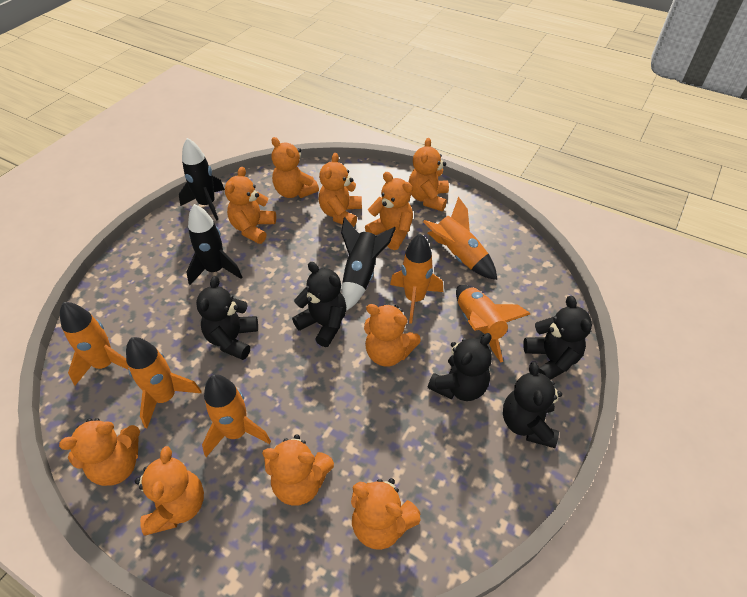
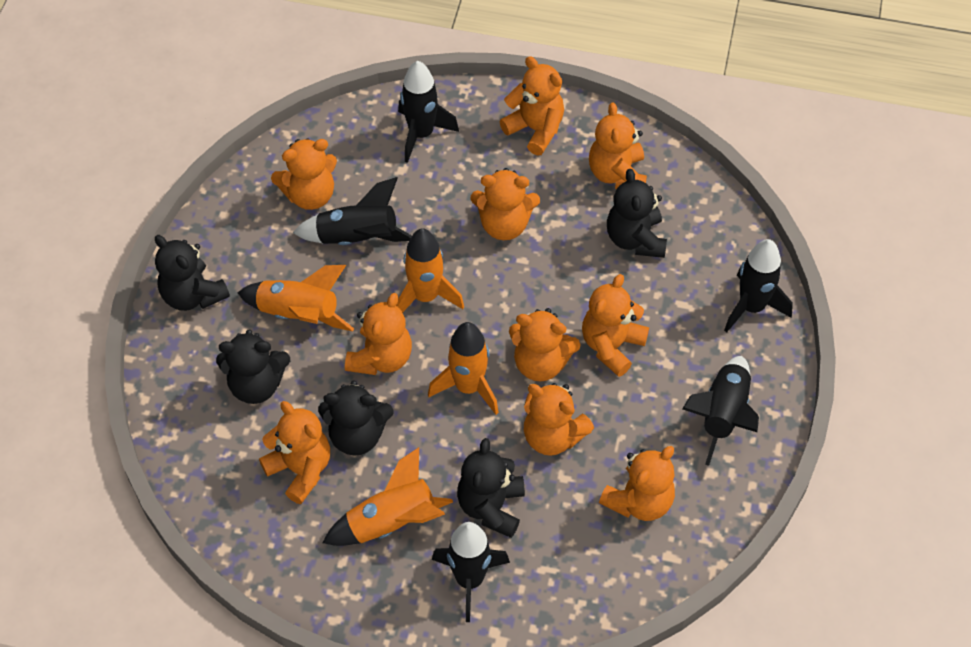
black rocket: [179,138,225,221] [186,204,242,285] [341,217,396,310] = 3 -> [293,177,412,245] [398,61,459,163] [432,522,510,622] [682,356,759,466] [724,239,793,333] = 5
orange rocket: [60,302,129,386] [126,337,202,428] [202,374,271,457] [390,233,443,324] [423,197,497,280] [456,285,530,363] = 6 -> [238,265,354,331] [323,447,453,546] [396,228,464,313] [428,322,499,415] = 4

